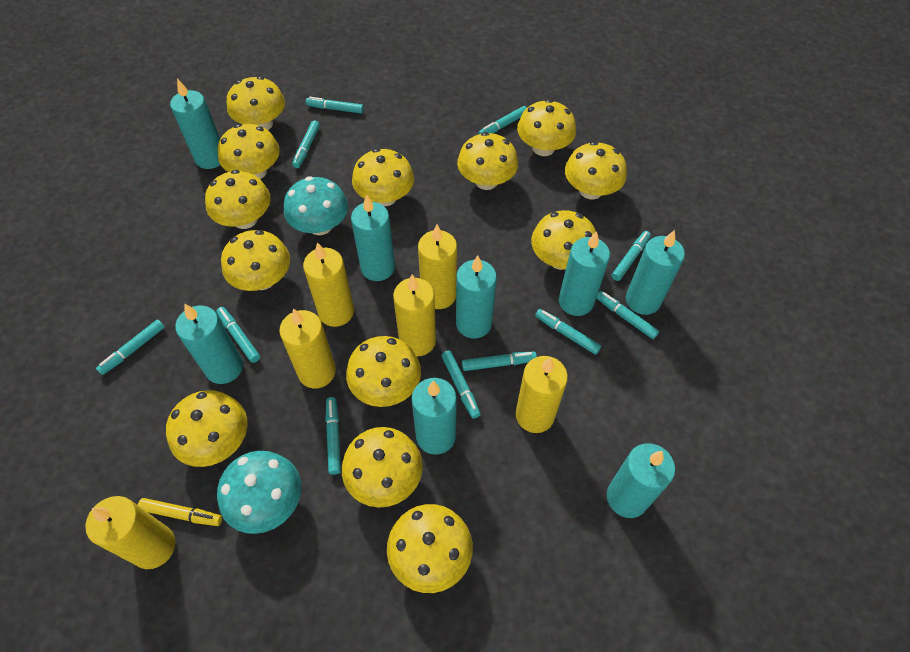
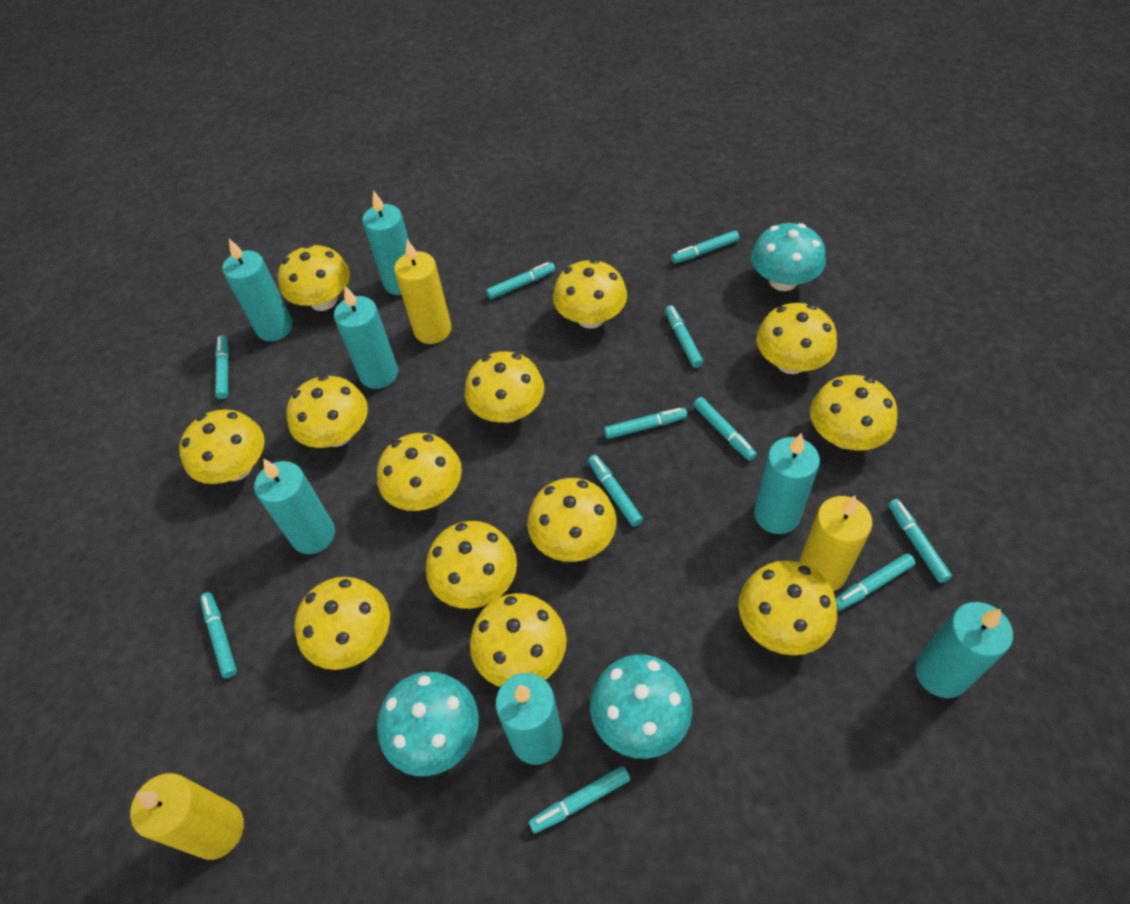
turquoise candle: [170,78,220,169] [175,303,243,384] [351,194,395,281] [412,378,457,455] [456,255,497,339] [559,231,610,316] [607,443,675,518] [626,230,685,315] = 8 -> [222,239,293,341] [254,459,335,554] [334,286,398,389] [362,190,409,295] [496,673,563,765] [754,433,820,534] [915,602,1013,698] = 7
turquoise mushroom: [217,451,301,534] [284,176,348,235] = 2 -> [377,672,479,776] [590,655,692,759] [751,223,826,291] = 3
yellow candle: [85,496,176,569] [279,308,336,388] [303,242,354,327] [393,274,436,356] [418,225,457,309] [516,356,568,433] = 6 -> [130,773,244,860] [394,240,452,344] [799,496,873,592] = 3
yellow marker: [138,498,222,526] = 1 -> none = 0

